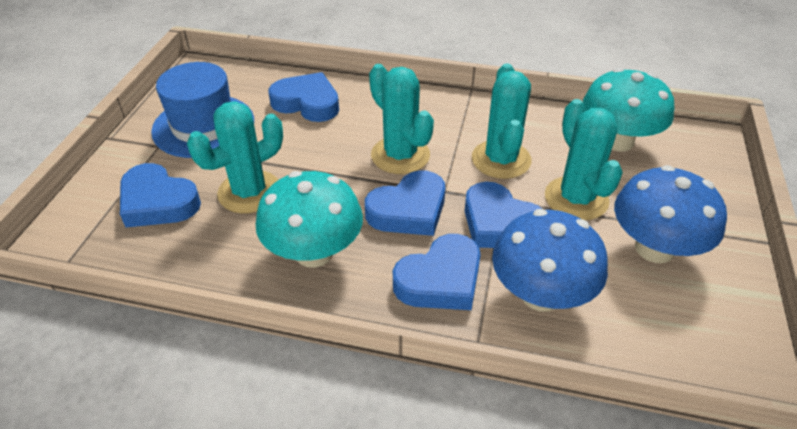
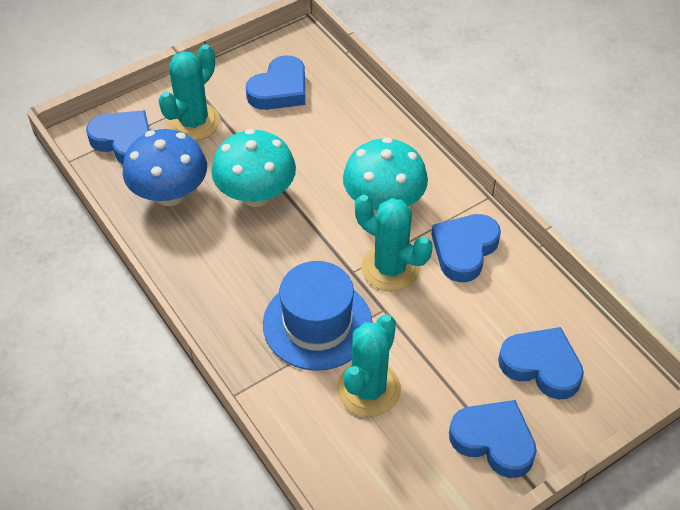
blue mushroom: [492,209,608,312] [614,165,727,263] = 2 -> [122,129,207,206] = 1
turquoise cactus: [187,101,283,214] [369,64,434,174] [472,63,532,179] [545,99,623,221] = 4 -> [158,44,220,141] [337,314,401,417] [355,195,433,291] = 3

